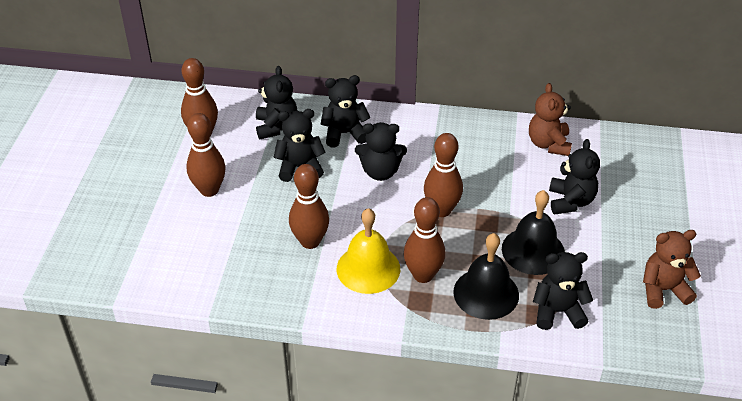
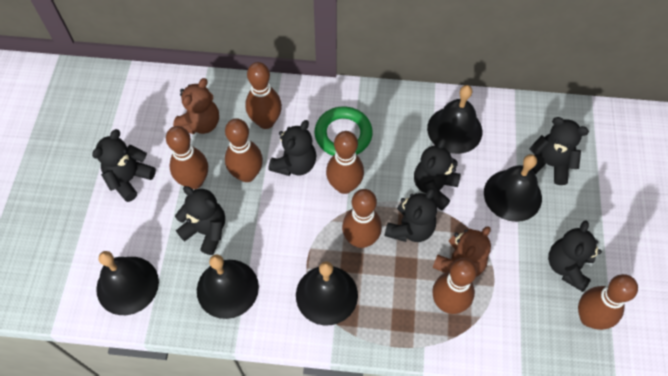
black bell: [453,233,519,320] [502,190,565,275] = 2 -> [96,251,159,315] [197,254,259,319] [296,261,358,326] [427,85,482,154] [484,154,542,222] = 5
black teddy bear: [256,66,298,139] [273,109,326,182] [321,75,371,148] [355,122,407,181] [533,252,593,330] [549,139,600,214] = 6 -> [92,129,156,202] [175,186,225,255] [268,120,317,176] [384,188,437,242] [414,138,461,211] [529,117,589,185] [548,220,602,292] = 7
brown bowling pin: [181,58,218,137] [186,113,226,197] [289,164,329,249] [404,197,445,283] [424,133,463,217] = 5 -> [166,126,208,189] [225,119,263,182] [245,62,282,129] [326,131,364,194] [342,189,382,248] [432,258,477,314] [578,274,638,330] = 7
green ring: none = 0 -> [314,106,372,156] = 1
yellow bell: [337,208,400,294] = 1 -> none = 0

